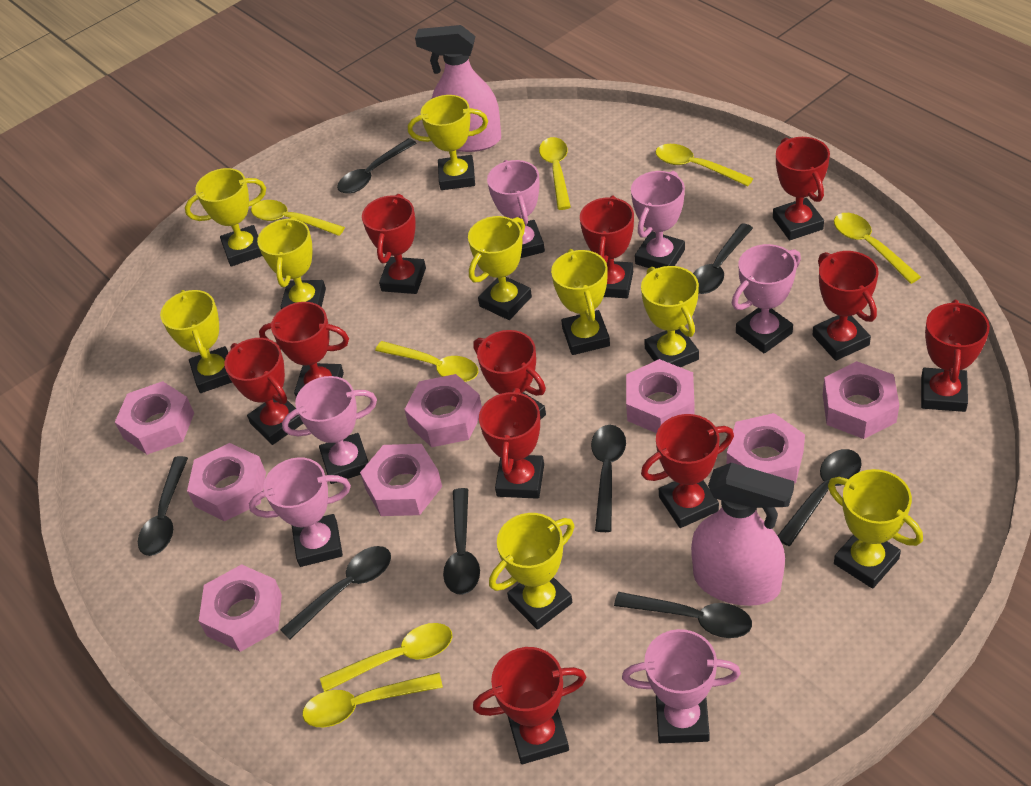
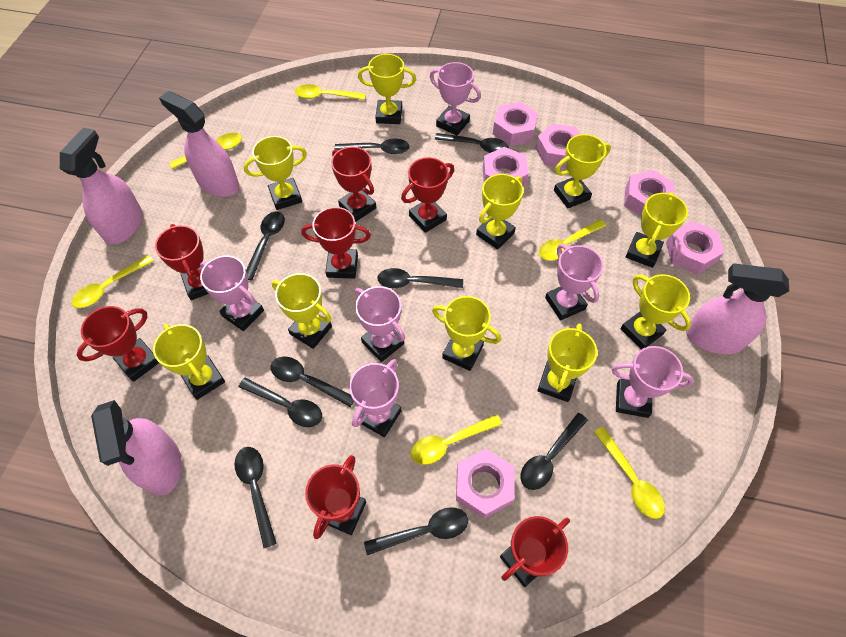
black spoon: [138,456,188,556] [280,546,391,640] [337,138,416,194] [443,488,480,595] [591,425,626,532] [614,592,752,638] [693,223,753,294] [778,449,862,546] = 8 -> [234,447,277,548] [238,378,322,427] [246,211,285,281] [270,356,354,407] [334,138,409,155] [364,507,468,555] [377,268,463,288] [435,133,509,153] [520,413,588,490] = 9
pink nut: [115,381,194,455] [187,443,266,521] [199,564,282,652] [360,444,442,516] [404,374,482,447] [626,359,695,433] [727,413,805,483] [823,361,899,439] = 8 -> [456,449,515,519] [483,147,528,187] [493,102,538,146] [535,123,580,168] [624,170,675,216] [666,221,724,274] = 6
pink spray bottle: [415,25,501,152] [691,462,794,606] = 2 -> [60,128,143,245] [91,400,182,496] [159,91,239,197] [686,264,789,354] = 4
red trophy: [225,338,304,445] [259,302,349,397] [362,194,426,294] [473,330,546,420] [473,647,587,764] [479,388,544,499] [580,196,634,298] [641,414,734,528] [773,137,830,240] [813,251,879,361] [921,300,990,412] = 11 -> [76,306,159,382] [155,224,209,300] [301,207,371,279] [305,455,366,539] [331,147,376,222] [401,157,454,233] [500,516,570,587] = 7
yellow spoon: [251,200,345,236] [302,673,443,727] [320,623,452,692] [375,341,479,382] [539,137,571,210] [655,144,753,186] [834,213,921,284] = 7 -> [72,255,154,308] [170,133,242,169] [295,84,366,100] [410,414,502,465] [539,219,606,261] [594,427,665,519] = 6
yellow trophy: [160,290,232,393] [185,168,266,266] [257,217,326,309] [408,95,488,190] [468,216,532,320] [489,513,575,630] [551,249,610,355] [641,266,699,367] [828,469,923,589] = 9 -> [153,324,225,400] [243,136,307,210] [272,273,332,349] [358,54,416,124] [432,296,501,371] [476,174,524,249] [537,323,597,402] [554,134,611,208] [620,274,691,350] [626,192,688,268] = 10

